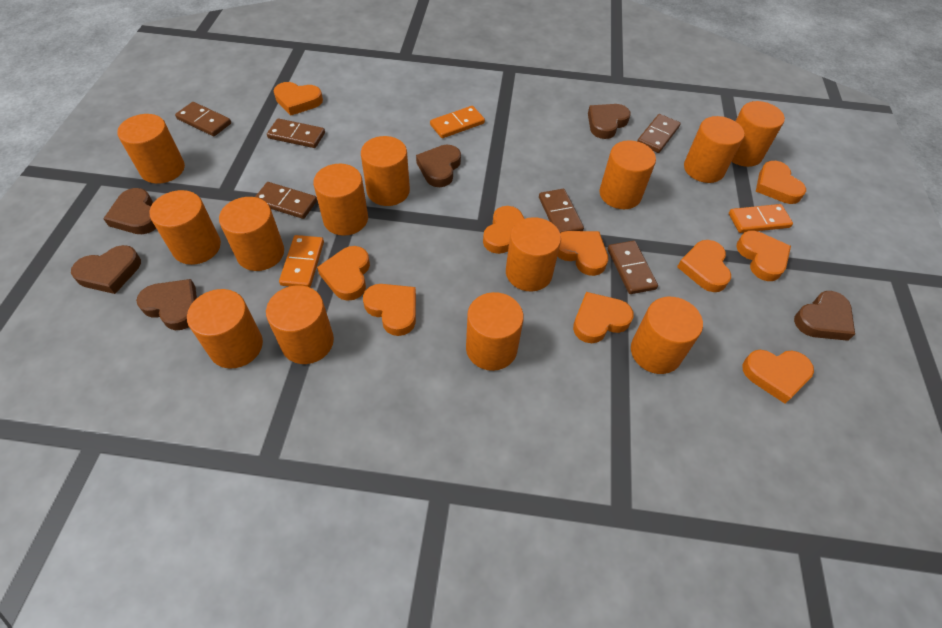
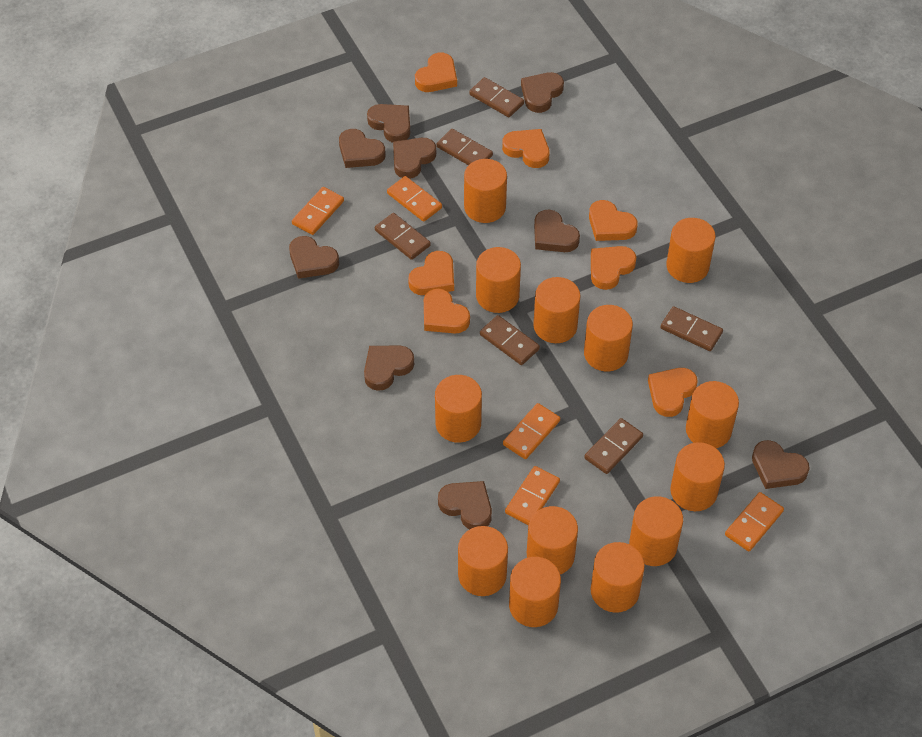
brown heart: [71,245,141,294] [103,188,156,234] [136,279,197,330] [416,144,461,187] [588,104,631,139] [794,291,855,341] = 6 -> [289,236,339,279] [339,129,386,168] [364,346,414,391] [367,104,410,143] [393,138,436,179] [438,481,492,529] [521,72,564,113] [534,210,580,252] [752,440,810,489] = 9
orange domino: [279,235,324,287] [430,106,485,138] [729,204,793,233] = 3 -> [292,187,344,235] [387,176,442,222] [503,403,560,459] [505,466,560,525] [725,492,784,551] = 5
orange heart: [274,82,323,116] [317,246,370,301] [363,284,416,336] [483,206,524,254] [557,231,608,276] [573,292,634,343] [677,240,731,292] [736,231,791,281] [742,350,814,404] [756,161,806,204] = 10 -> [408,251,454,295] [415,53,457,92] [424,289,470,334] [502,129,550,168] [589,200,638,241] [591,246,636,290] [648,368,698,417] = 7

